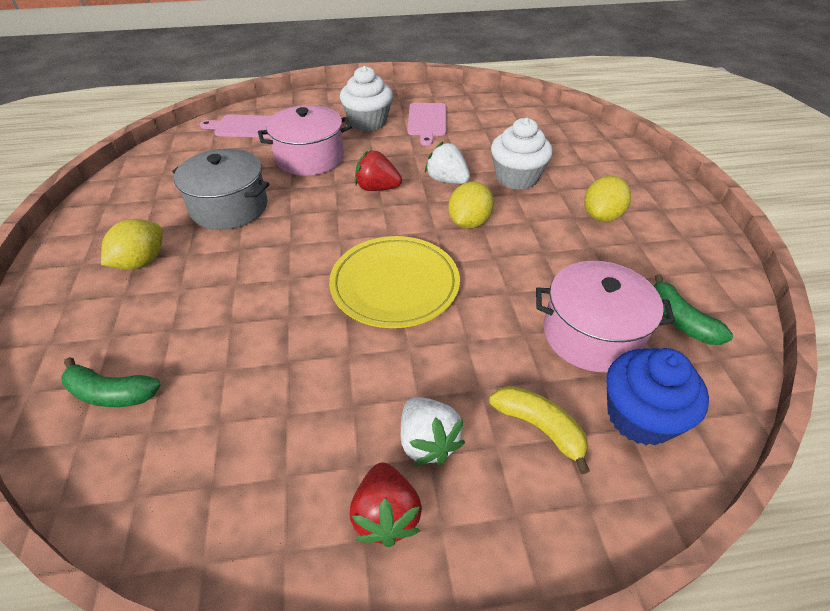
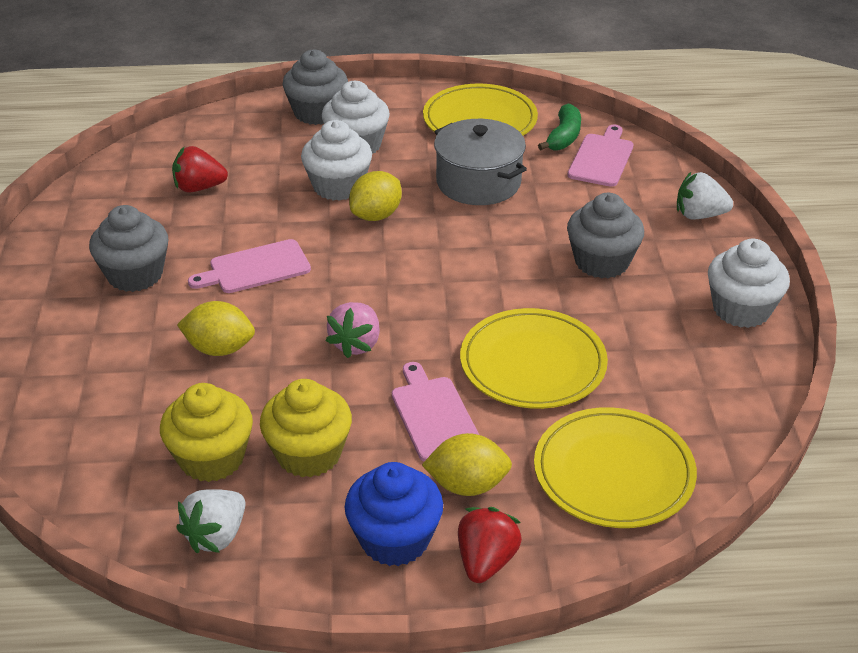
green banana: [61,357,161,407] [653,274,733,345] = 2 -> [538,103,581,150] = 1
grey cupcake: none = 0 -> [89,205,168,292] [282,50,348,125] [567,193,644,279] = 3
pink cutting board: [200,114,271,138] [408,103,446,146] = 2 -> [188,239,311,293] [392,362,479,461] [567,124,634,187] = 3
pink pot: [258,105,352,176] [536,261,675,372] = 2 -> none = 0
pink strawberry: none = 0 -> [326,302,380,358] = 1
white cupcake: [340,66,393,131] [491,118,553,190] = 2 -> [301,120,372,201] [322,81,390,153] [708,239,790,328] = 3
yellow banana: [489,386,590,474] = 1 -> none = 0
yellow cupcake: none = 0 -> [160,383,253,482] [260,379,352,478] = 2
yellow plate: [329,236,460,328] = 1 -> [423,84,538,135] [460,308,608,409] [534,407,697,528] = 3

